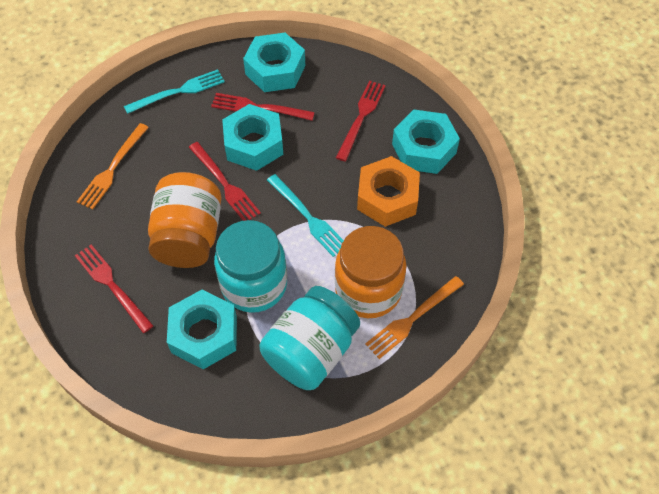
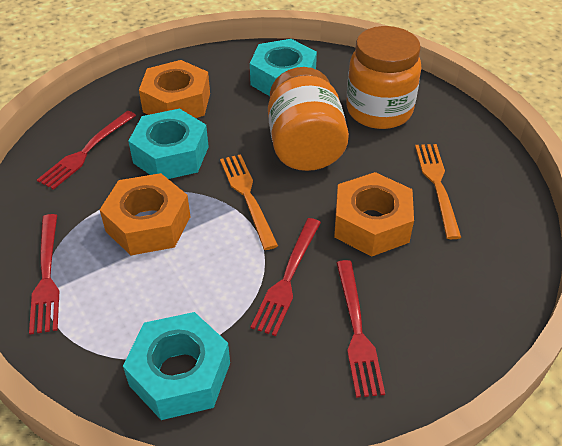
orange nut: [357,156,420,227] = 1 -> [100,173,190,255] [139,60,210,118] [334,172,414,257] = 3
turquoise fork: [124,69,225,114] [267,174,344,257] = 2 -> none = 0
turquoise jar: [214,220,287,313] [259,286,360,390] = 2 -> none = 0
turquoise nut: [167,290,237,369] [222,104,283,171] [243,33,305,92] [392,110,460,174] = 4 -> [123,312,230,420] [128,109,209,179] [250,39,317,96] = 3

